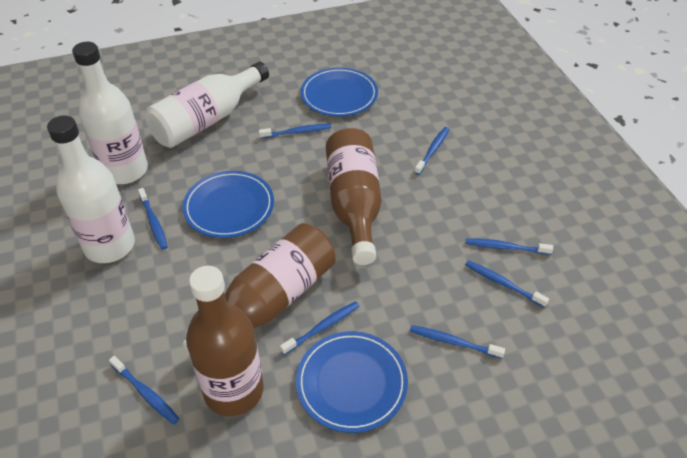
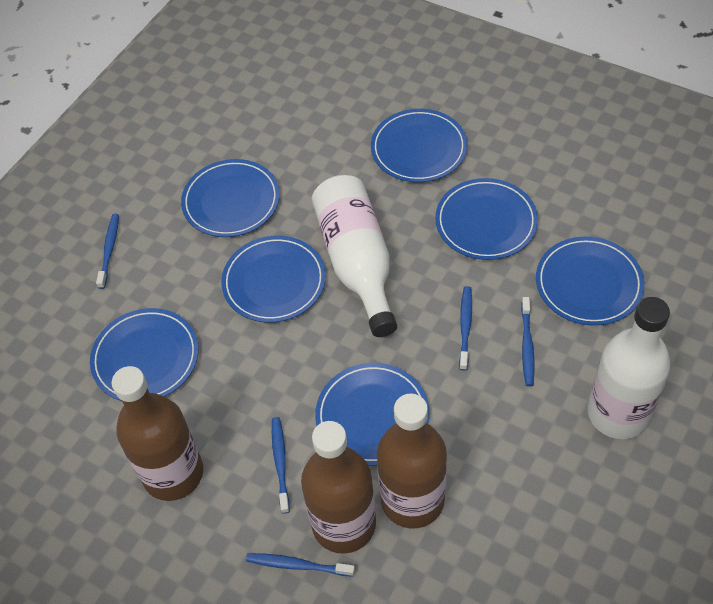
blue plate: [183,171,274,238] [296,331,408,433] [301,67,378,116] = 3 -> [90,308,199,401] [181,159,280,237] [221,236,326,323] [315,363,430,466] [371,109,468,182] [435,178,538,260] [536,236,645,326] = 7
blue toothbrush: [109,356,180,424] [138,188,168,250] [259,124,332,139] [280,301,359,355] [410,325,505,359] [414,127,449,175] [465,260,549,308] [466,238,553,255] = 8 -> [96,214,119,289] [246,553,355,577] [272,417,290,514] [459,286,472,371] [521,297,535,386] = 5
white bottle: [47,115,135,263] [72,42,148,184] [145,62,269,148] = 3 -> [312,175,397,337] [588,297,671,439] = 2

